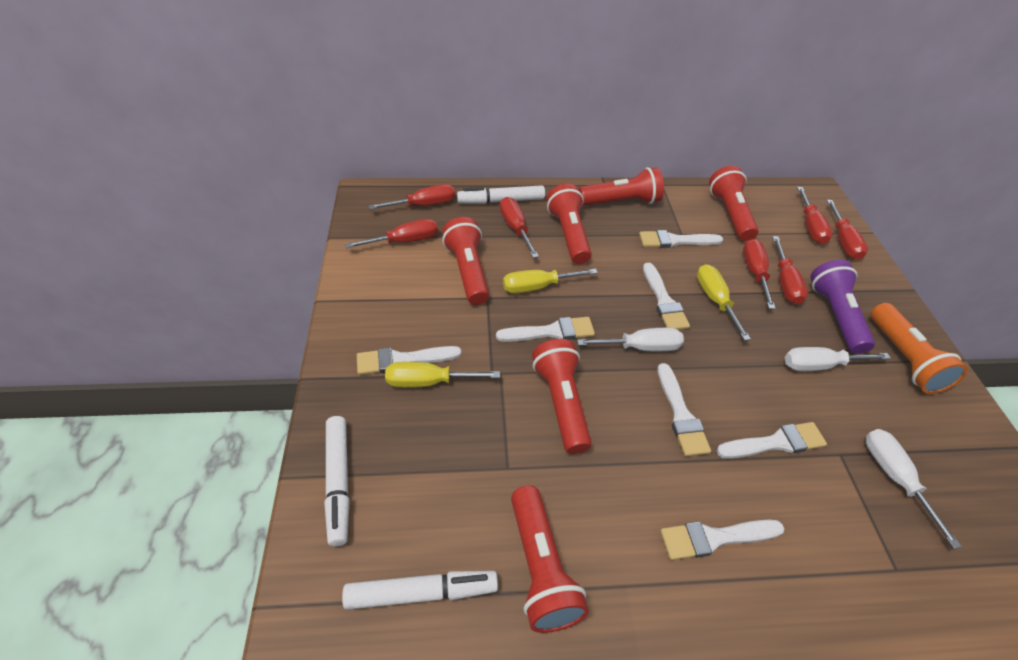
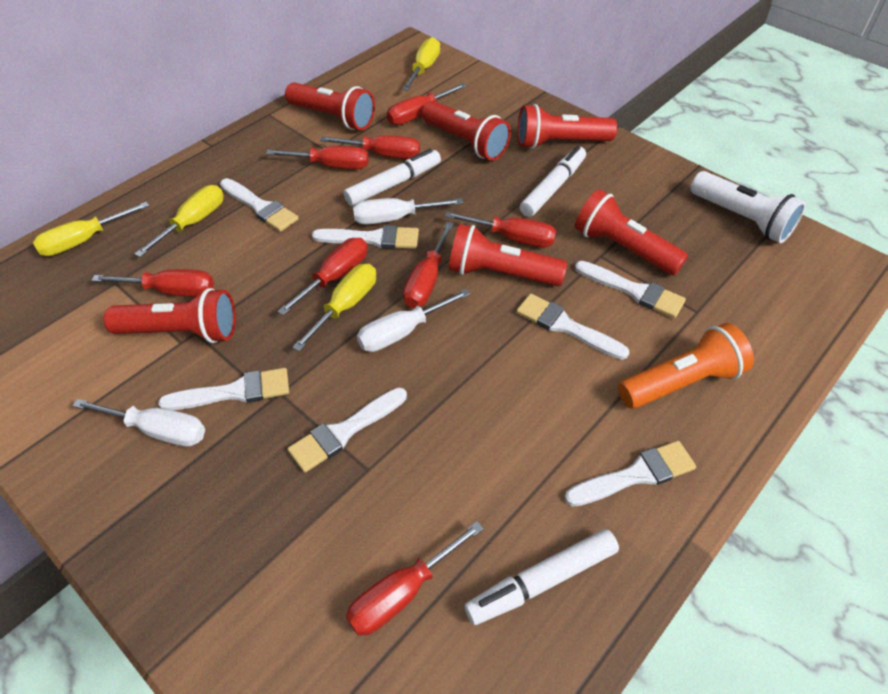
purple flashlight: [810,260,875,354] = 1 -> none = 0
red screwdriver: [345,219,438,248] [369,184,455,210] [500,197,539,258] [743,239,776,309] [772,236,808,305] [797,187,833,244] [827,200,868,260] = 7 -> [91,269,214,297] [266,146,369,169] [277,238,368,316] [320,135,420,159] [346,521,484,635] [387,83,467,125] [403,222,454,308] [445,212,556,247] = 8
white flashlight: none = 0 -> [690,171,806,243] = 1
yellow screwdriver: [385,362,500,388] [503,268,598,294] [697,264,751,341] = 3 -> [33,201,149,256] [135,185,224,257] [292,264,376,352] [402,37,440,91] = 4

